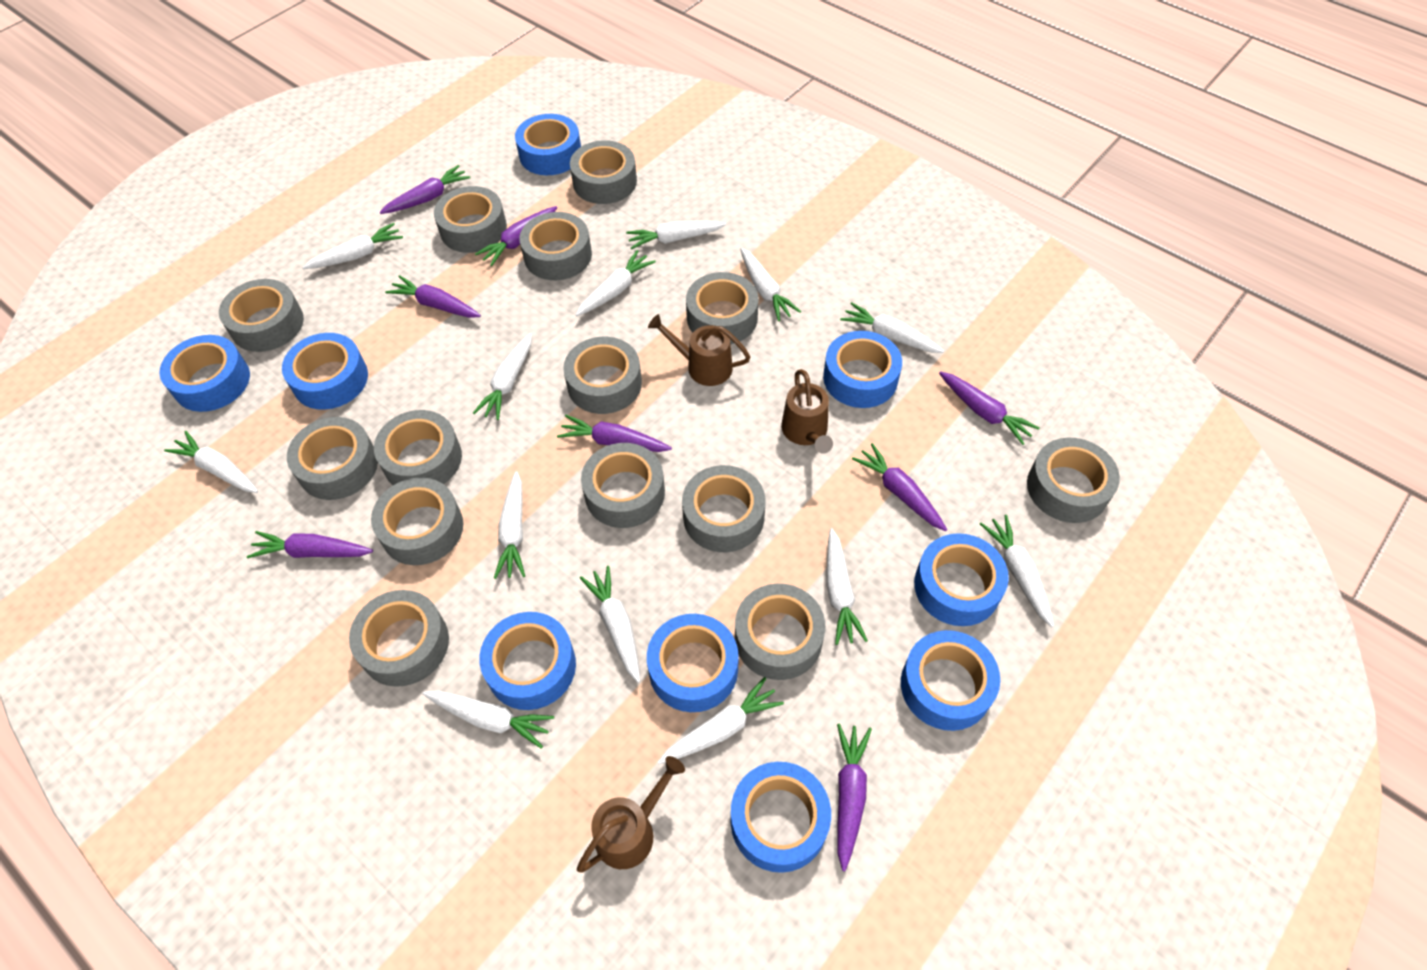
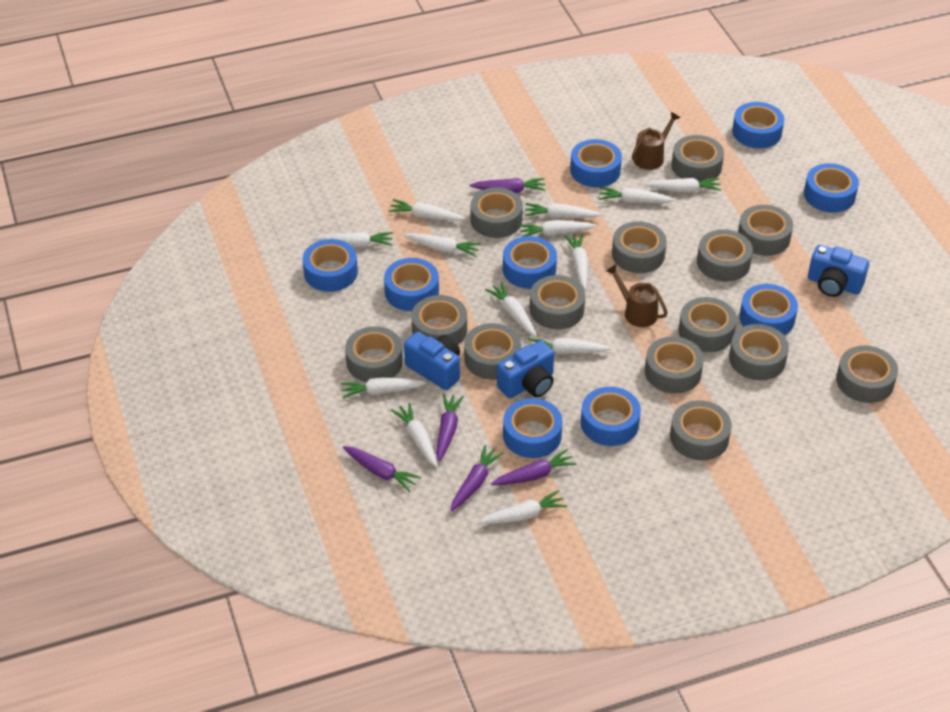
blue camera: none = 0 -> [404,332,460,390] [497,340,554,398] [808,245,869,297] = 3
brown watering can: [577,756,685,873] [648,314,750,386] [781,369,833,454] = 3 -> [606,264,668,327] [632,112,681,170] = 2
purple carrot: [247,531,373,558] [380,165,470,214] [385,275,481,318] [475,206,557,266] [557,415,672,452] [837,724,872,871] [852,443,947,531] [939,371,1040,445] = 8 -> [343,446,421,492] [436,394,464,462] [451,445,504,511] [470,178,546,193] [491,449,577,485] = 5

